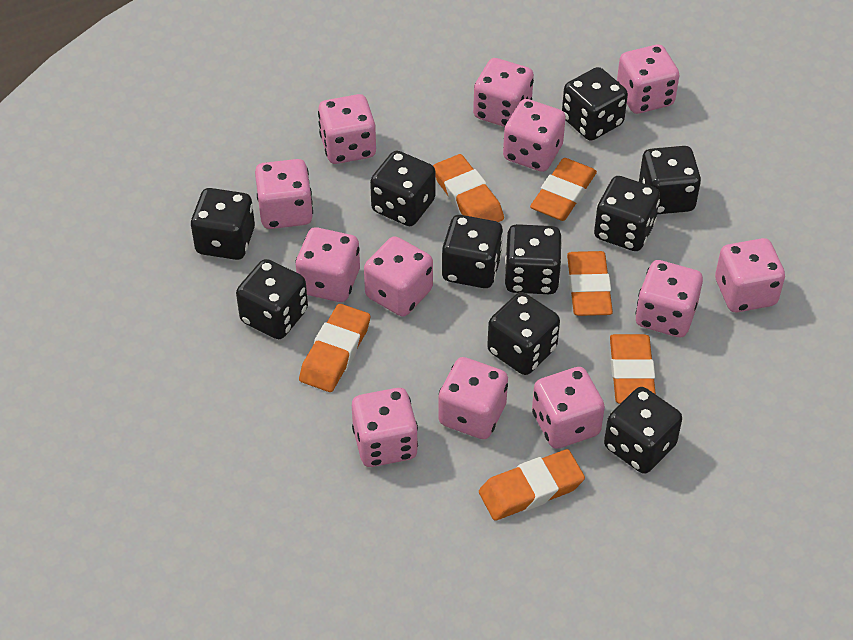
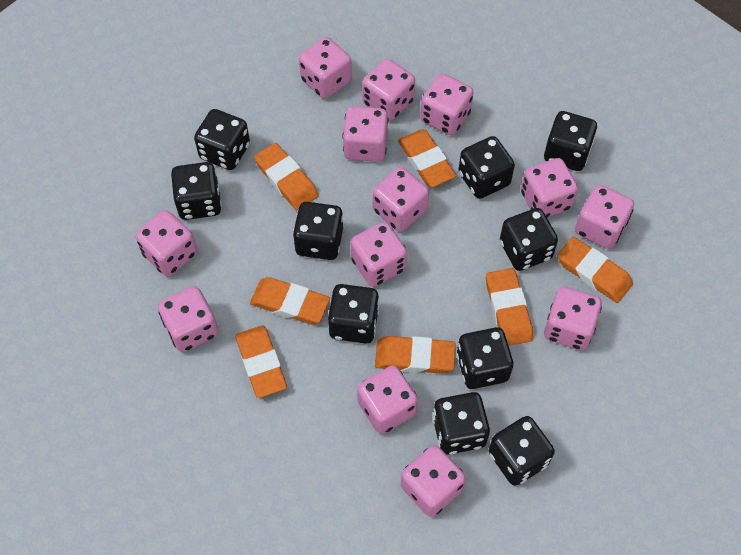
orange eraser: [299,304,370,392] [433,154,504,222] [479,449,585,521] [530,158,597,221] [567,251,613,316] [610,334,656,404] = 6 -> [235,325,287,398] [250,277,330,324] [254,143,319,210] [375,336,456,374] [398,130,456,187] [486,268,533,346] [557,237,633,303] = 7
pink dice: [255,159,313,229] [295,227,360,302] [318,94,376,164] [352,388,418,467] [364,236,433,317] [438,357,508,439] [473,58,534,127] [503,99,566,172] [532,367,605,449] [617,45,679,114] [635,260,703,337] [715,238,785,312] = 12 -> [135,210,197,276] [158,286,218,352] [299,37,352,99] [342,106,389,162] [351,222,407,287] [357,365,418,434] [362,59,415,121] [373,167,429,232] [401,445,466,517] [420,74,474,135] [521,158,578,218] [544,286,602,350] [575,185,634,249] = 13

